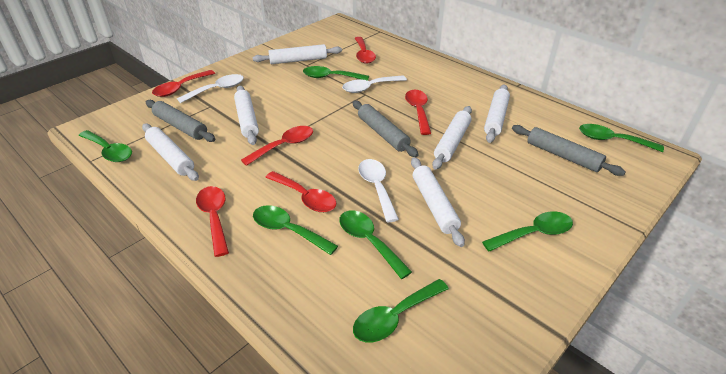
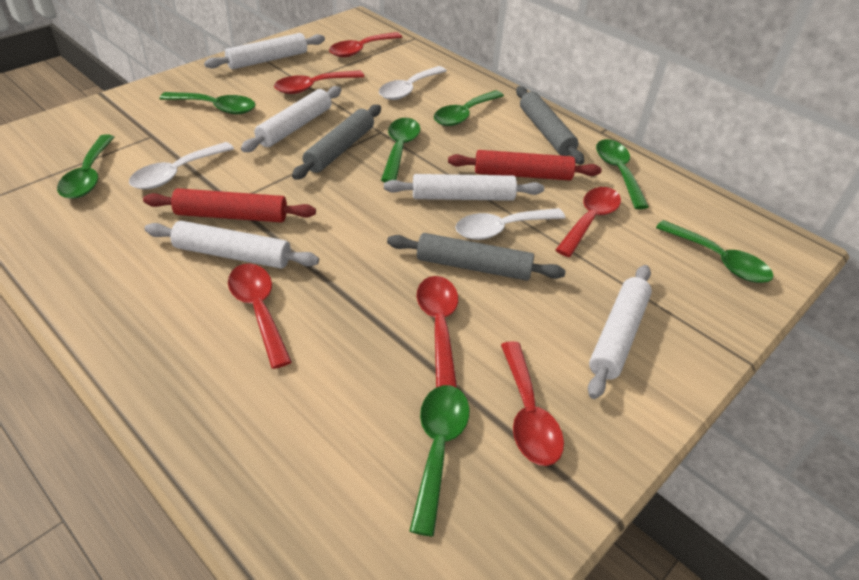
red rolling pin: none = 0 -> [143,188,316,222] [448,150,602,181] = 2
white rolling pin: [142,123,199,181] [234,85,259,145] [252,44,342,64] [411,157,465,247] [432,106,472,170] [484,84,510,143] = 6 -> [145,221,319,268] [204,33,325,69] [241,86,341,152] [384,174,544,201] [588,265,652,399] = 5

